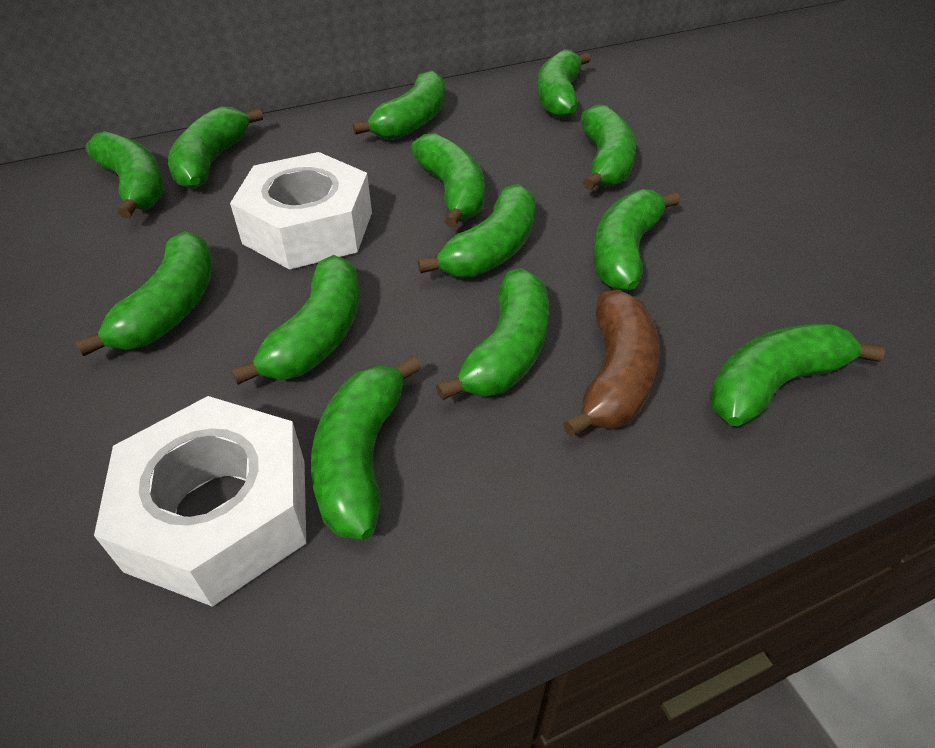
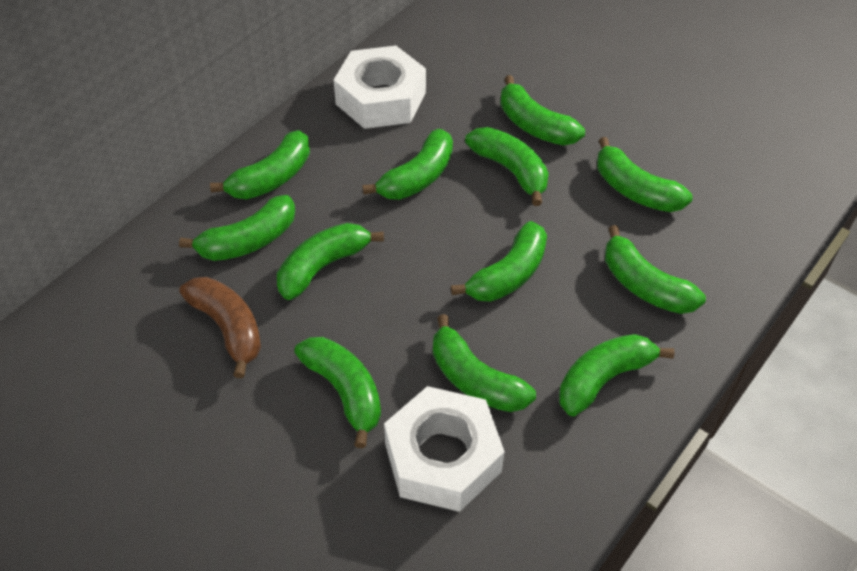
green banana: [75,231,212,356] [85,131,164,219] [168,107,263,189] [231,255,359,385] [311,356,421,539] [353,71,445,140] [411,133,485,228] [418,184,535,278] [436,268,549,400] [537,49,591,118] [581,105,636,190] [593,189,680,291] [710,323,885,426] = 13 -> [179,195,295,261] [210,130,310,199] [277,223,384,300] [294,337,381,448] [362,129,453,200] [433,314,536,412] [451,221,547,302] [465,127,549,206] [500,75,585,146] [559,334,675,416] [597,137,693,212] [605,225,706,314] = 12

